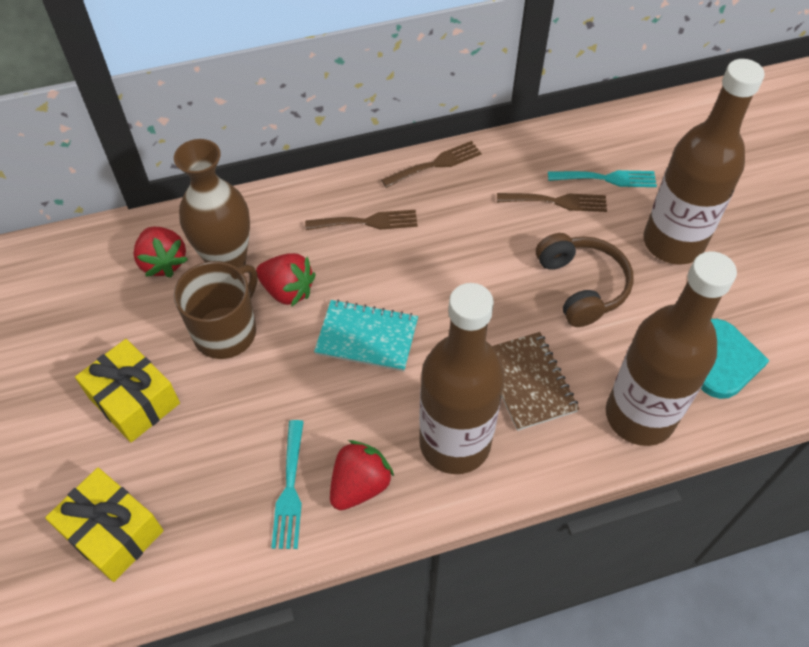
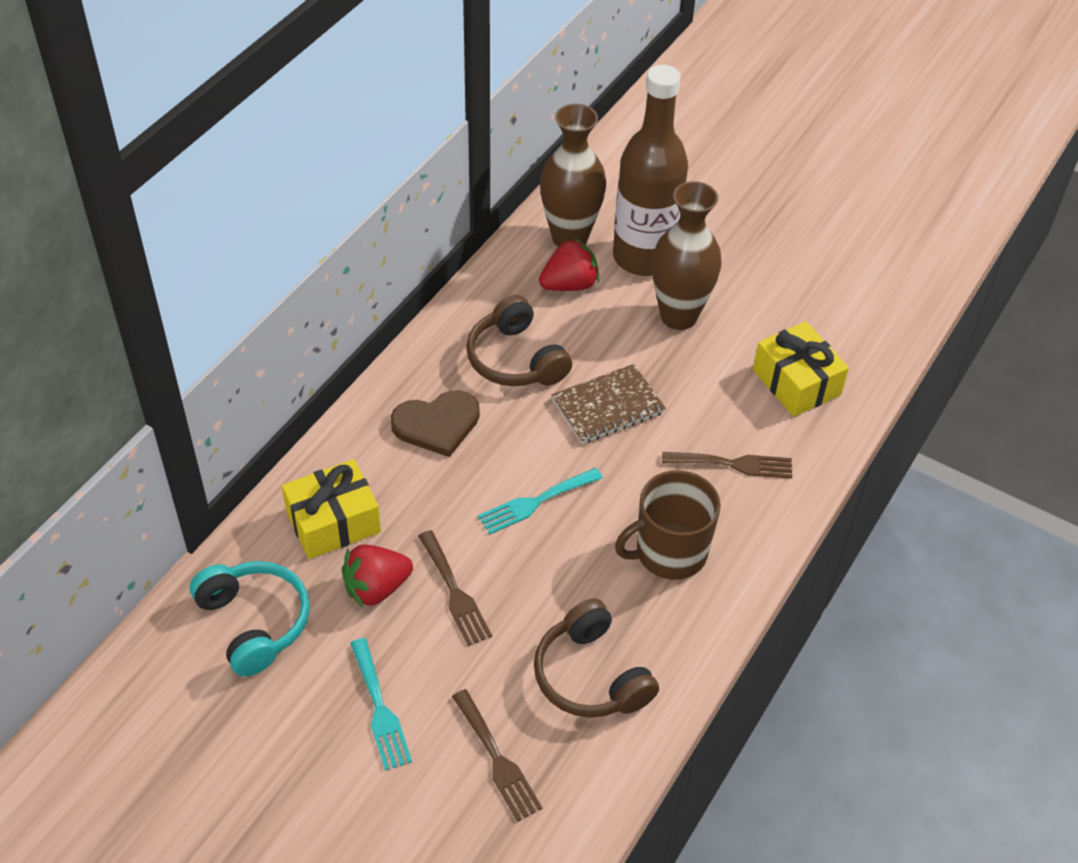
brown bottle: [419,283,504,474] [606,251,737,446] [643,59,765,265] = 3 -> [613,65,688,276] = 1
brown headphones: [536,233,634,327] = 1 -> [466,295,572,386] [534,598,659,718] = 2
brown heart: none = 0 -> [391,390,480,457] = 1
brown vase: [174,139,250,268] = 1 -> [540,104,606,247] [652,181,722,330] = 2
red strawberry: [134,227,188,278] [256,253,316,307] [330,440,394,510] = 3 -> [342,544,413,608] [539,237,599,291] = 2
turquoise headphones: none = 0 -> [190,561,310,677] = 1
turquoise heart: [701,319,770,399] = 1 -> none = 0
turquoise notebook: [314,300,418,372] = 1 -> none = 0

